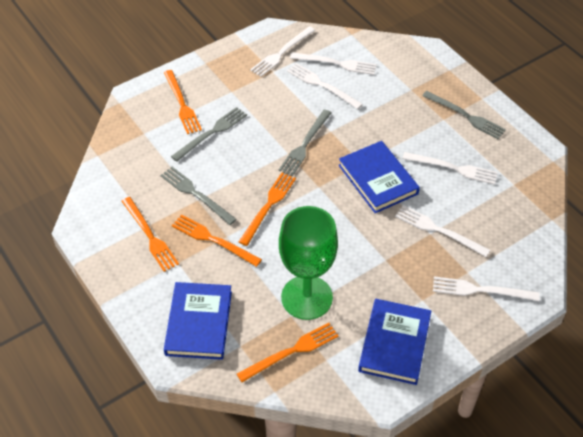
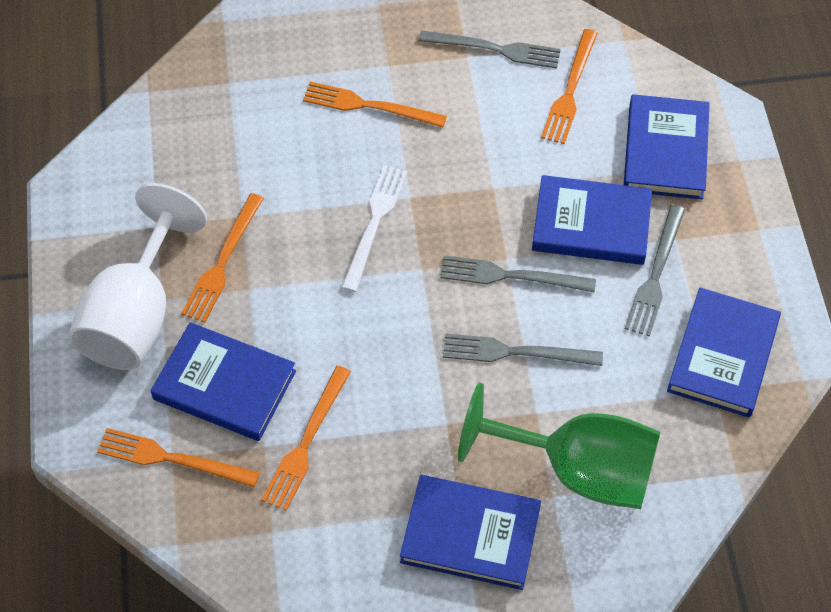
blue book: [164,282,232,360] [339,141,420,213] [358,299,431,385] = 3 -> [151,322,296,441] [400,475,541,590] [532,175,652,265] [624,94,710,199] [667,287,781,417] = 5
white fork: [250,26,315,77] [287,63,363,109] [290,52,377,75] [395,205,491,257] [402,152,498,185] [433,276,540,301] = 6 -> [341,165,407,292] = 1
white goblet: none = 0 -> [68,183,207,370] = 1

